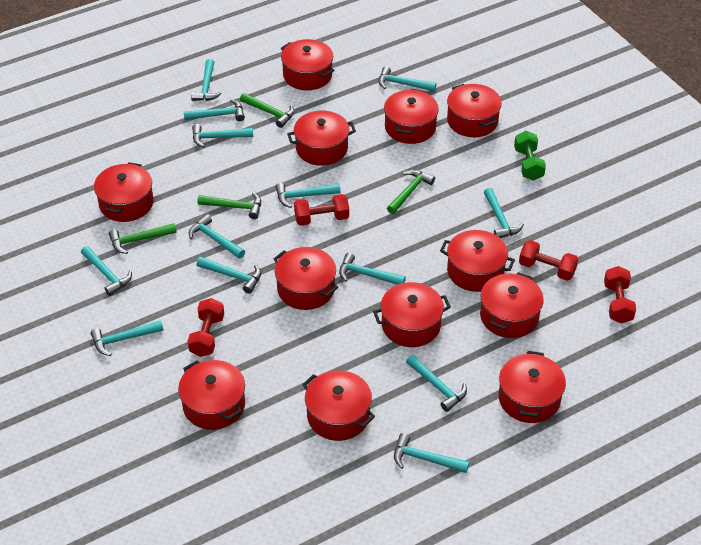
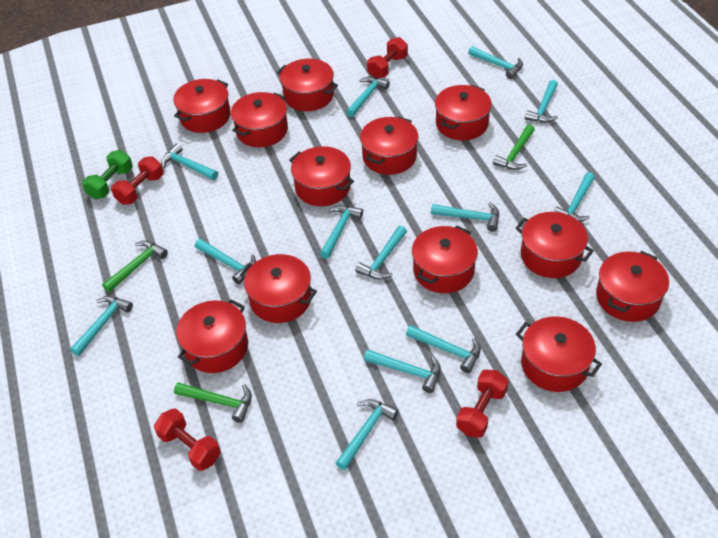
green hammer: [109,223,177,254] [197,192,261,219] [240,93,295,128] [387,170,435,214] = 4 -> [102,240,168,292] [174,382,252,423] [493,124,535,170] = 3

